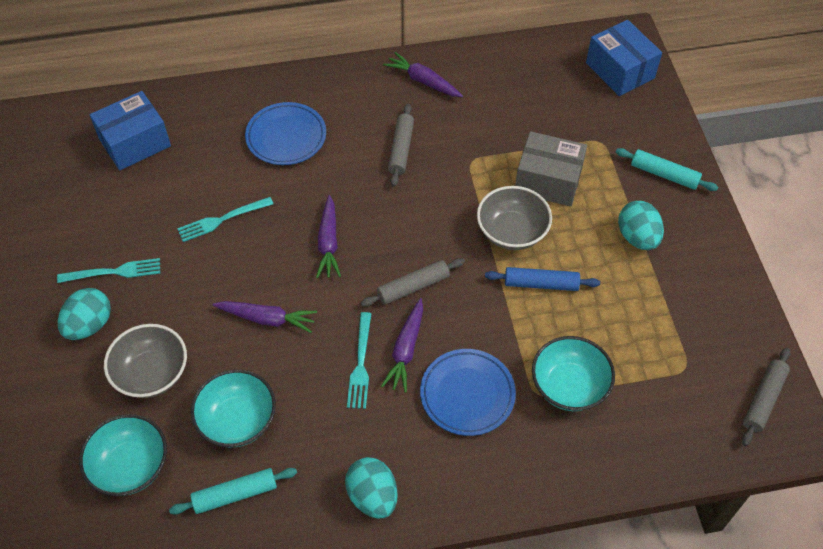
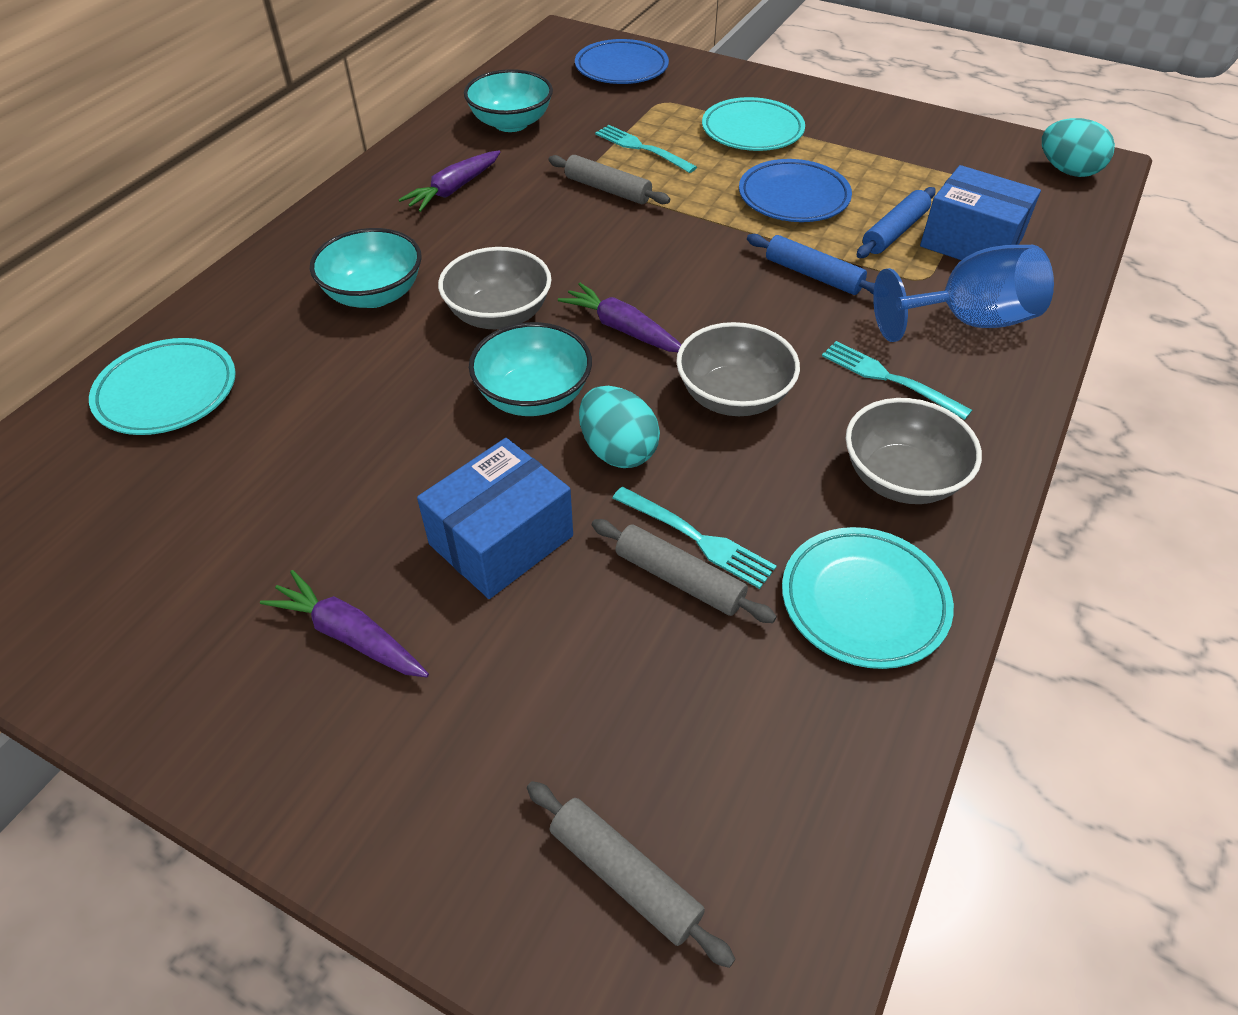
blue goblet: none = 0 -> [873,245,1054,342] = 1
blue rolling pin: [485,267,600,291] = 1 -> [747,234,875,295] [857,187,936,258] = 2
grey bowl: [104,324,187,398] [477,186,552,250] = 2 -> [438,247,552,329] [676,322,800,416] [846,398,982,504] = 3
grey box: [515,131,587,207] = 1 -> none = 0
purple carrot: [213,301,317,333] [316,195,341,278] [381,298,423,393] [383,52,463,97] = 4 -> [260,570,429,677] [398,151,500,212] [558,283,681,352] = 3
turquoise egg: [58,288,111,340] [345,457,398,519] [618,201,664,250] = 3 -> [579,386,660,468] [1042,118,1115,177] = 2
turquoise plate: none = 0 -> [89,338,236,435] [702,97,805,151] [782,527,954,669] = 3
turquoise rolling pin: [169,468,297,515] [616,148,718,191] = 2 -> none = 0

